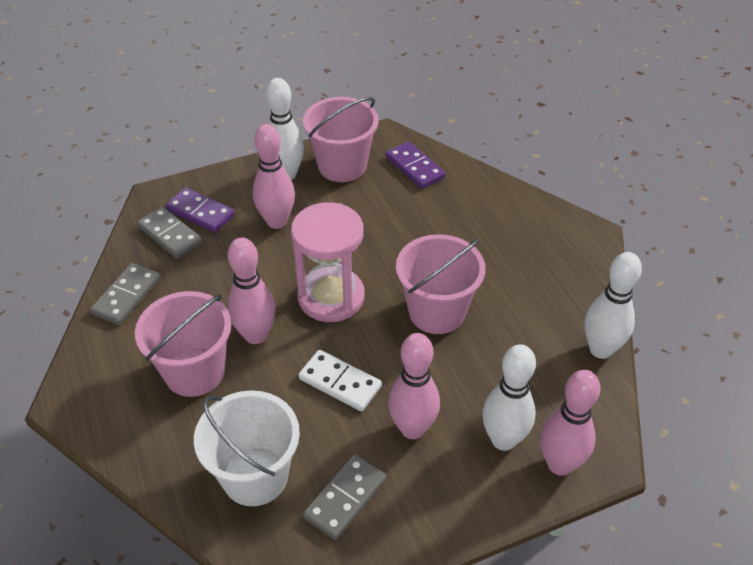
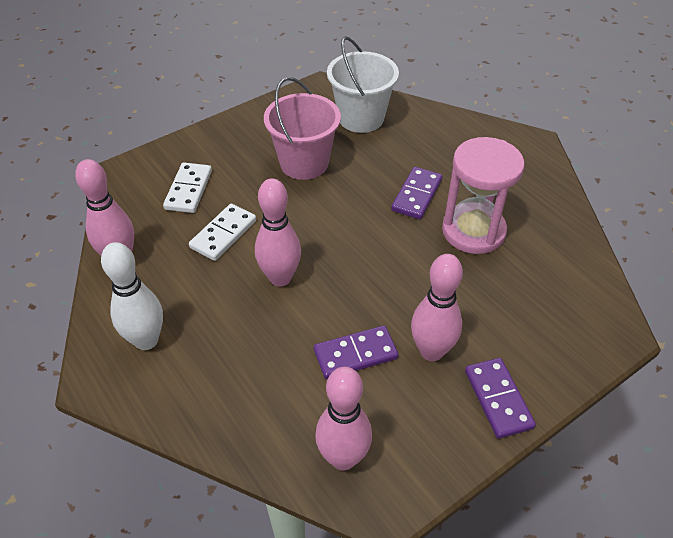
grey domino: [90,263,160,325] [137,207,203,259] [303,454,387,540] = 3 -> none = 0
pink bucket: [135,291,231,397] [303,97,379,182] [396,234,486,334] = 3 -> [264,77,341,180] = 1
purple domino: [165,187,235,233] [386,141,446,189] = 2 -> [314,325,399,379] [391,167,442,219] [465,358,536,439] = 3
white bowling pin: [266,78,304,180] [482,344,536,451] [585,252,642,359] = 3 -> [101,242,163,350] = 1
white domino: [298,350,382,411] = 1 -> [163,163,212,213] [189,204,256,261] = 2

